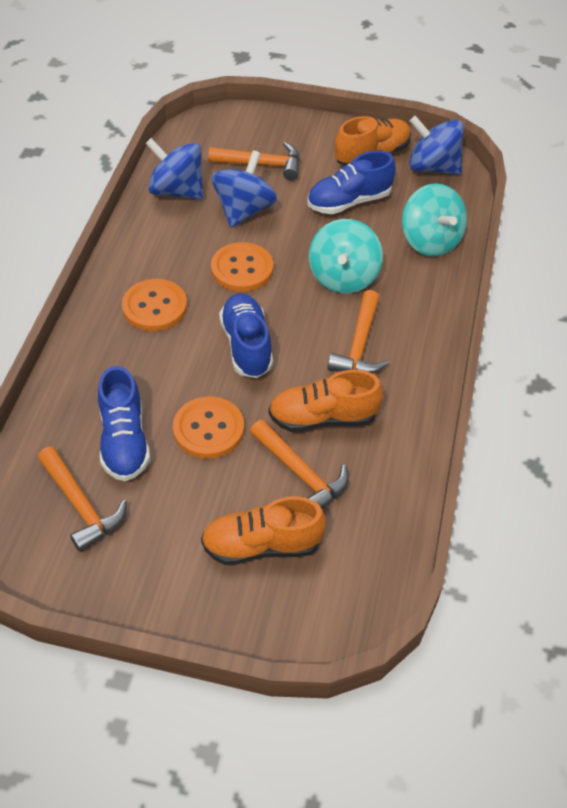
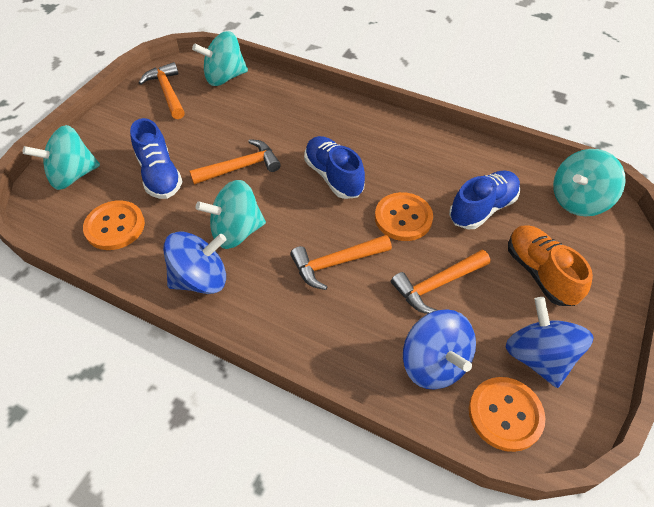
orange shoe: [201,497,326,565] [269,370,383,432] [335,116,411,166] = 3 -> [508,225,593,306] = 1
turquoise spinning top: [309,219,383,294] [402,183,467,256] = 2 -> [23,125,100,190] [192,31,248,86] [196,180,266,249] [553,149,626,217] = 4

